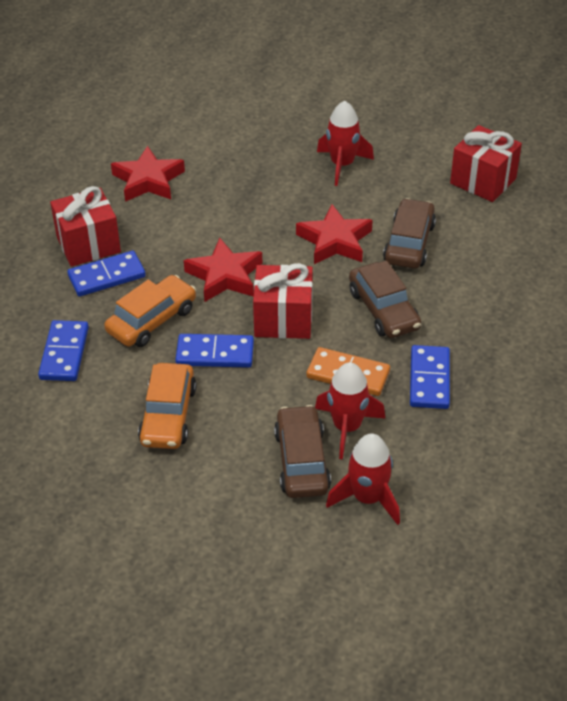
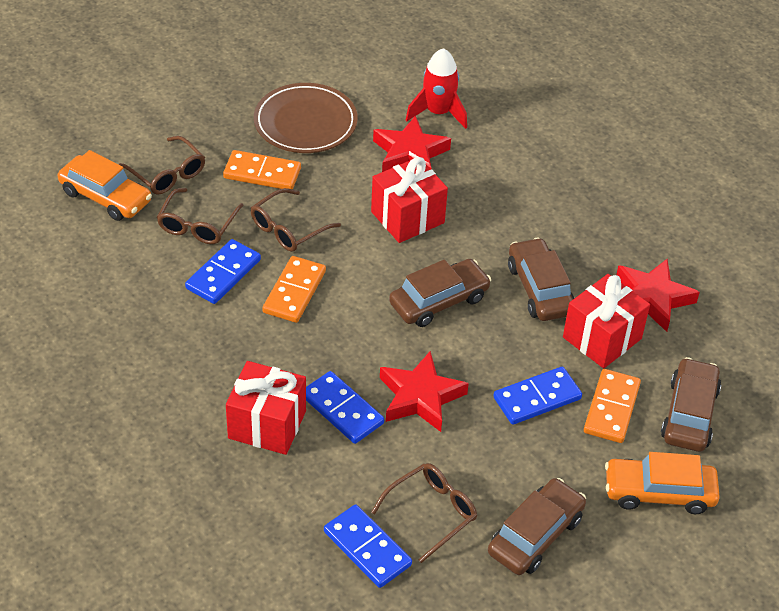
brown car: [274,405,331,498] [349,261,421,338] [383,198,436,269] = 3 -> [389,259,491,327] [488,478,586,575] [508,238,574,321] [661,357,721,452] = 4
brown glasses: none = 0 -> [119,136,205,195] [157,188,244,244] [251,188,341,252] [371,463,477,563] = 4
brown plate: none = 0 -> [254,83,358,153] = 1
orange domino: [306,347,390,396] = 1 -> [223,150,301,190] [263,256,326,323] [584,369,641,443] = 3
red rocket: [315,363,385,459] [317,101,374,186] [326,433,400,525] = 3 -> [406,48,467,129] = 1

